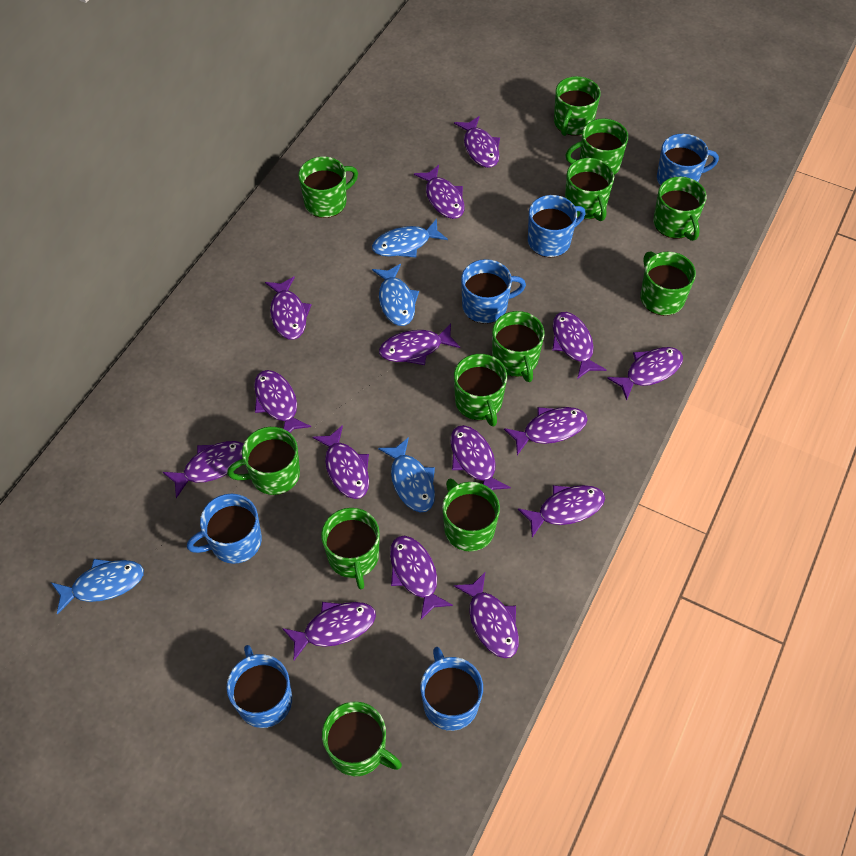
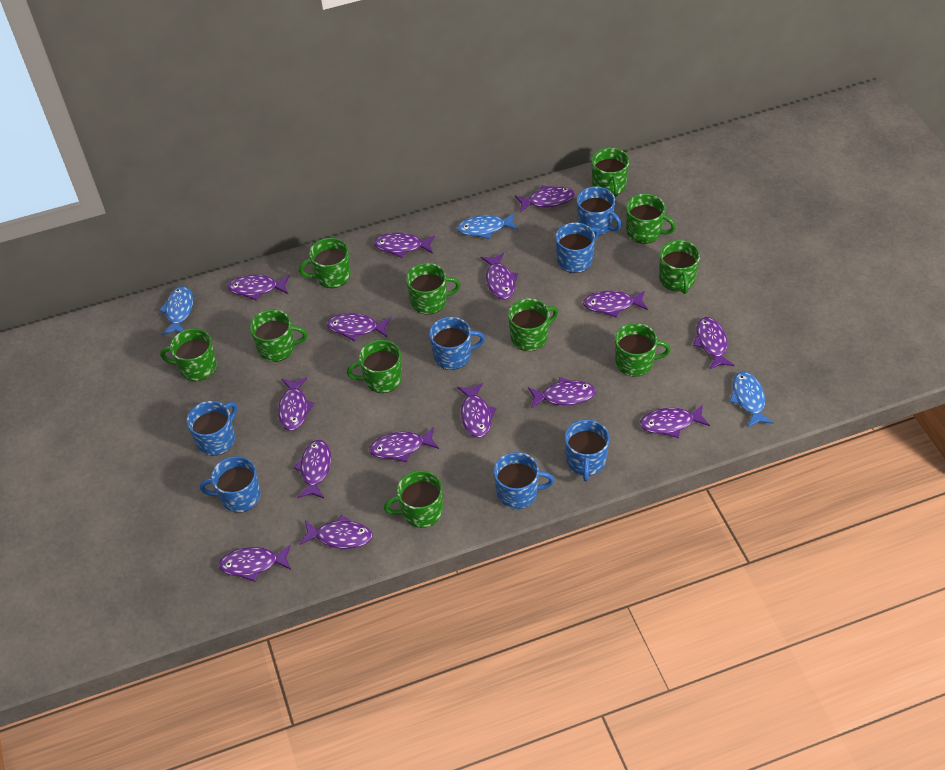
blue fish: [51,559,144,615] [372,219,448,257] [372,264,419,326] [378,437,435,512] = 4 -> [159,286,193,335] [457,213,518,239] [730,371,774,428] = 3
blue mug: [187,494,262,564] [227,645,292,728] [421,647,483,731] [461,259,526,324] [528,195,586,257] [657,134,719,185] = 6 -> [187,401,237,456] [200,456,261,513] [429,317,485,370] [494,452,554,509] [556,223,599,273] [565,419,610,482] [577,186,622,236] = 7
green mug: [227,427,300,495] [298,156,358,218] [321,508,380,589] [322,702,402,776] [442,479,500,551] [454,354,507,426] [492,311,544,382] [554,76,601,136] [565,158,614,221] [566,118,628,175] [640,251,696,316] [653,177,707,241] = 12 -> [160,328,217,381] [250,309,307,362] [299,238,351,288] [347,340,402,393] [384,471,443,528] [406,263,461,314] [508,298,558,351] [592,148,629,197] [615,323,671,377] [626,194,676,244] [659,240,700,294] = 11

